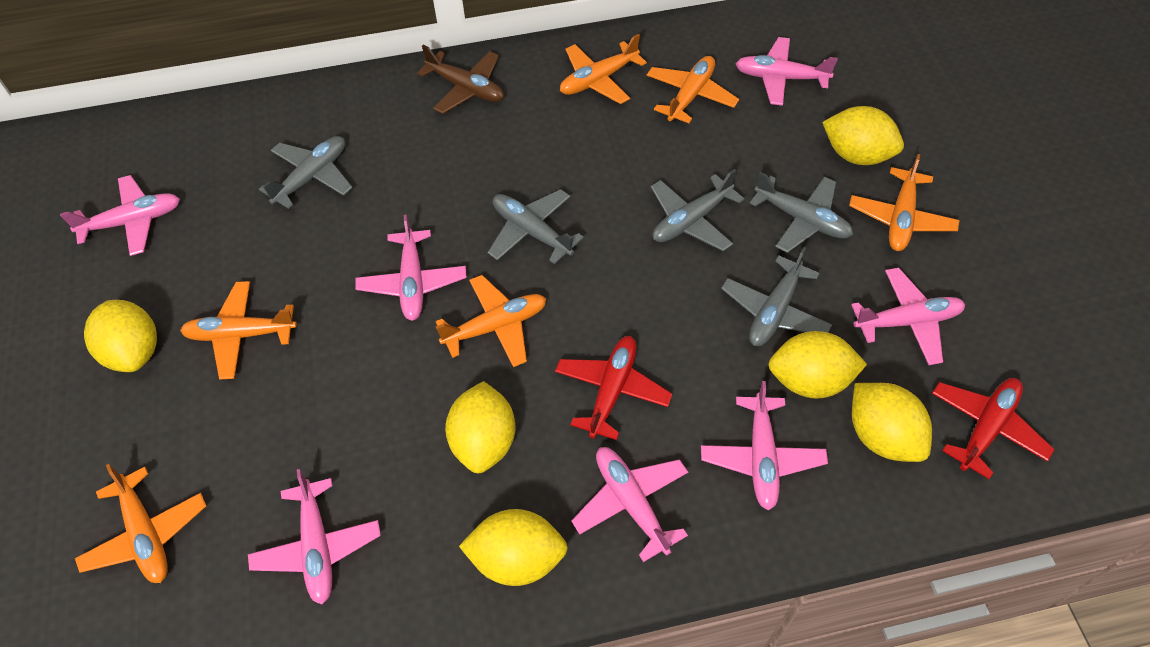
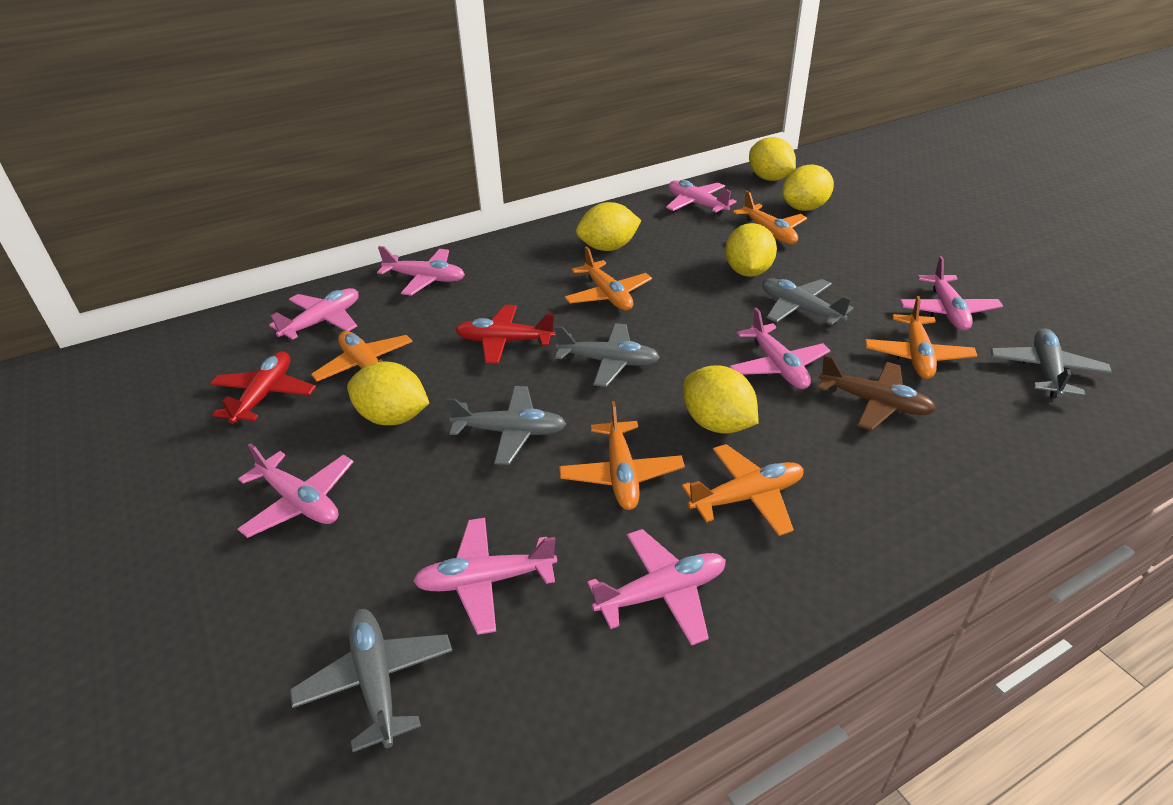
pink plane: [60,175,180,256] [248,469,381,604] [355,215,467,321] [571,447,688,562] [701,381,828,511] [735,37,838,106] [851,268,965,365] = 7 -> [237,443,353,538] [269,288,359,340] [377,246,465,296] [413,518,557,635] [587,529,726,646] [666,180,737,215] [729,308,830,389] [899,256,1003,331] = 8

